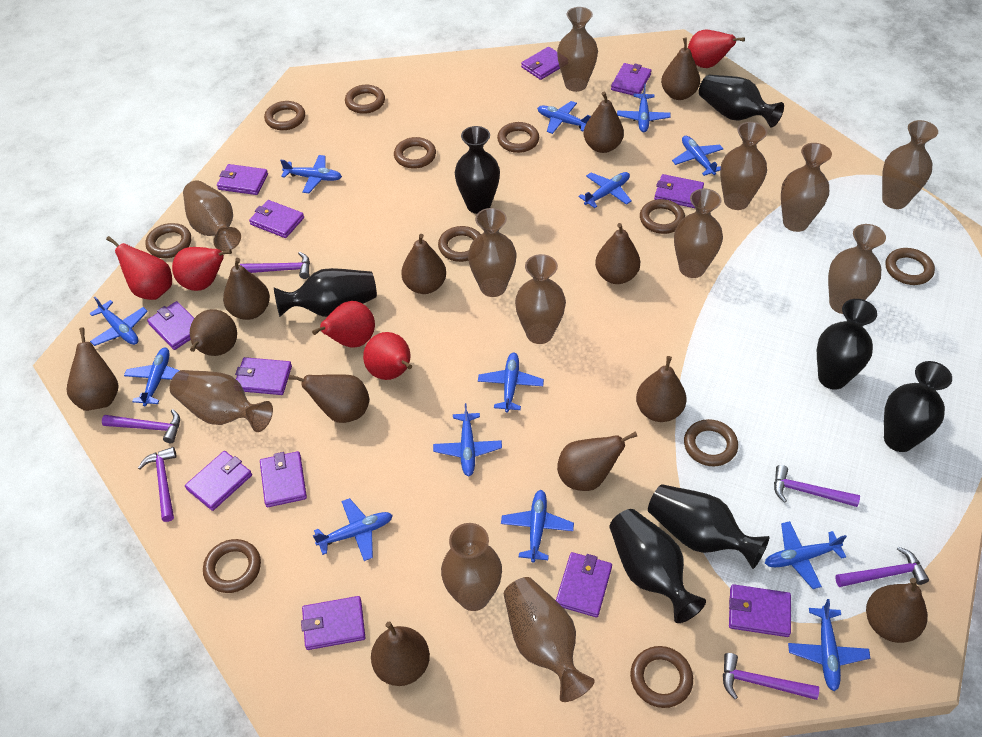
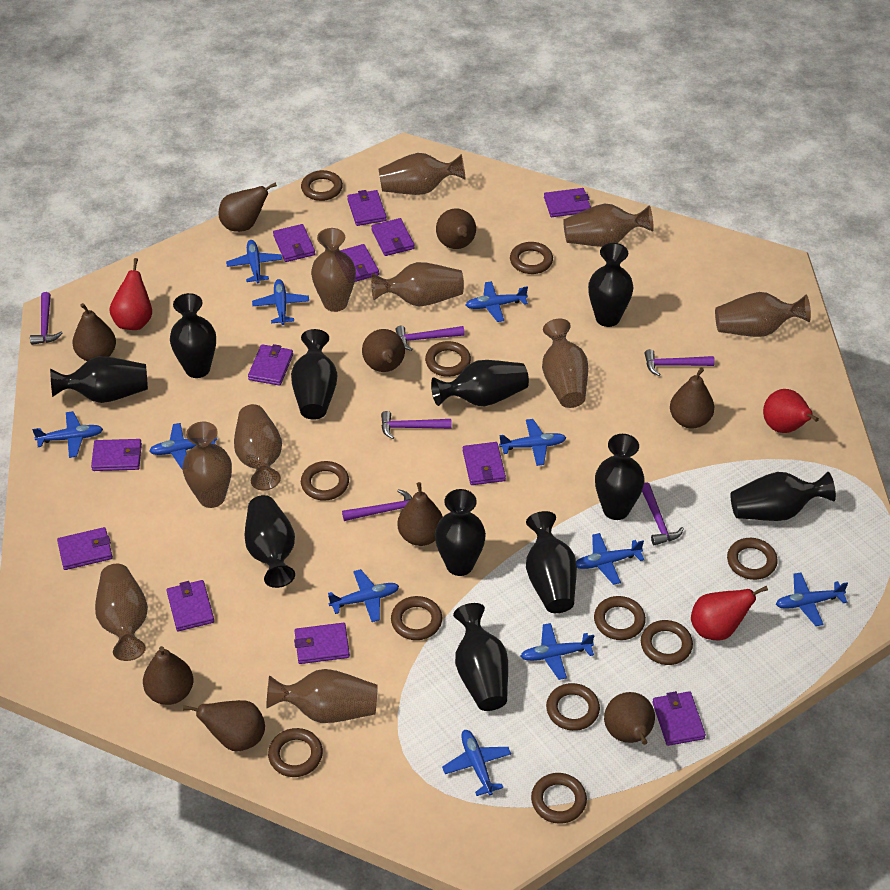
black vase: [274,268,377,317] [455,126,500,214] [609,509,706,623] [648,484,769,569] [699,75,784,128] [817,299,877,390] [884,361,952,452] = 7 -> [50,357,148,403] [170,293,216,378] [245,495,295,588] [291,329,337,420] [431,360,529,406] [435,489,486,576] [453,603,508,711] [526,511,577,613] [588,243,633,327] [595,434,644,520] [731,472,836,521] = 11
blue plane: [89,297,148,346] [124,348,180,406] [280,155,342,193] [313,498,393,561] [433,403,502,477] [478,353,544,412] [501,490,574,563] [537,101,591,134] [578,172,631,208] [617,84,671,132] [672,136,723,176] [765,521,847,589] [788,599,870,691] = 13 -> [32,411,103,458] [149,423,217,469] [226,240,282,283] [252,279,309,325] [328,569,399,622] [442,730,511,796] [466,281,528,322] [499,419,566,466] [520,623,594,680] [576,533,644,585] [776,572,848,626] = 11
brown pear: [67,328,119,411] [190,309,237,356] [223,258,270,320] [288,374,369,423] [371,621,430,686] [401,234,446,294] [557,431,638,491] [584,91,624,153] [595,223,640,284] [636,356,686,422] [661,38,700,100] [866,578,927,643] = 12 -> [72,303,116,361] [143,646,194,705] [183,700,265,751] [218,182,277,232] [362,329,405,372] [397,482,443,546] [436,208,476,249] [604,692,655,745] [670,368,714,429] = 9
brown vase: [170,370,273,432] [183,181,241,251] [441,523,502,611] [468,208,517,297] [504,577,595,702] [515,254,566,344] [557,7,598,92] [674,189,723,278] [720,122,767,210] [781,143,832,232] [828,224,886,314] [882,120,938,209] = 12 -> [95,564,148,661] [182,422,232,508] [234,404,282,491] [266,669,378,723] [311,228,356,312] [371,262,464,307] [379,153,465,195] [542,319,588,408] [563,204,654,247] [715,292,811,337] = 10
red pear: [106,236,172,300] [172,247,232,291] [312,301,375,348] [363,332,412,380] [688,30,745,68] = 5 -> [109,258,152,330] [691,586,768,640] [763,389,819,433] = 3

